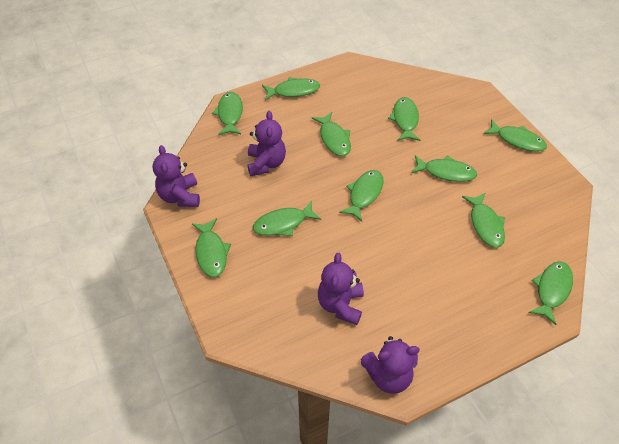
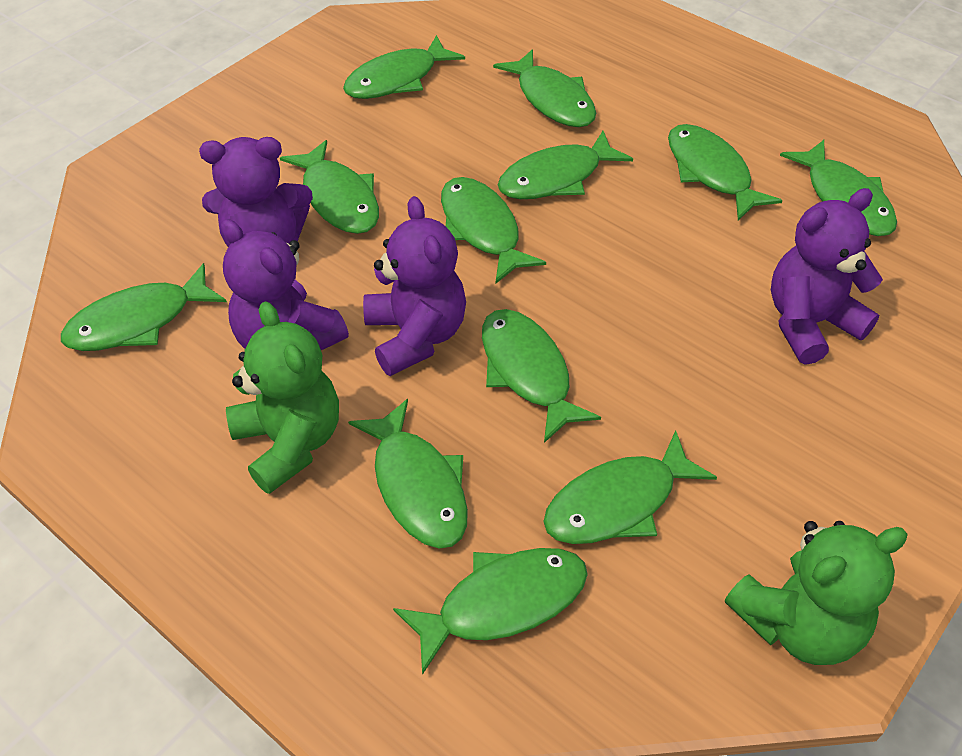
green fish: [192,218,231,277] [212,92,243,135] [253,201,321,236] [262,77,320,100] [311,112,351,156] [339,170,384,222] [388,97,420,141] [411,155,477,182] [462,192,505,248] [483,119,547,152] [529,261,573,325] = 11 -> [61,263,227,351] [280,140,379,234] [343,35,465,99] [348,399,468,549] [393,548,588,675] [441,177,546,283] [482,309,601,443] [493,49,596,127] [498,131,633,199] [543,430,717,544] [668,124,783,221] [780,140,897,236] = 12
green teddy bear: none = 0 -> [226,301,339,494] [725,521,908,665] = 2

